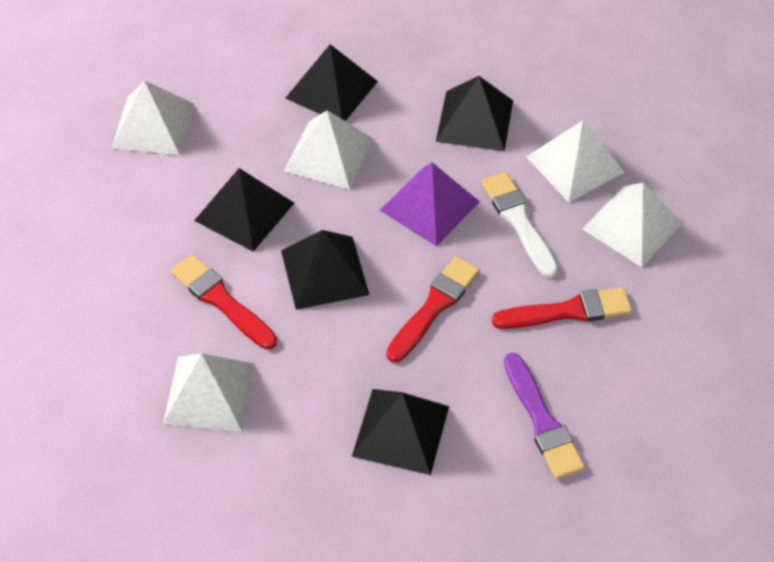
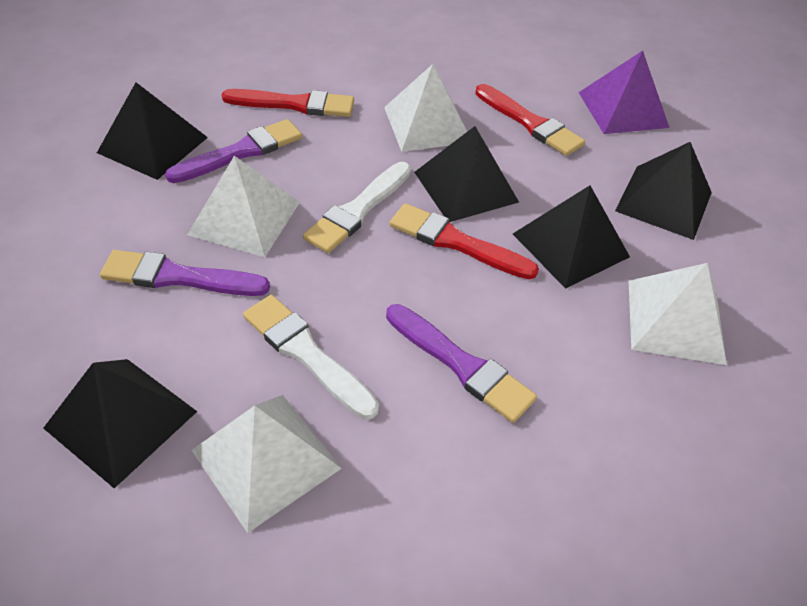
purple brush: [504,353,585,479] = 1 -> [100,250,270,296] [165,119,302,183] [386,304,537,423] = 3
white brush: [482,172,558,278] = 1 -> [243,295,379,419] [303,162,411,253] = 2
white pyramid: [112,80,194,155] [163,354,255,432] [284,110,373,190] [526,120,625,202] [582,183,683,267] = 5 -> [187,156,300,257] [191,395,342,533] [384,64,467,152] [629,263,727,365] = 4

